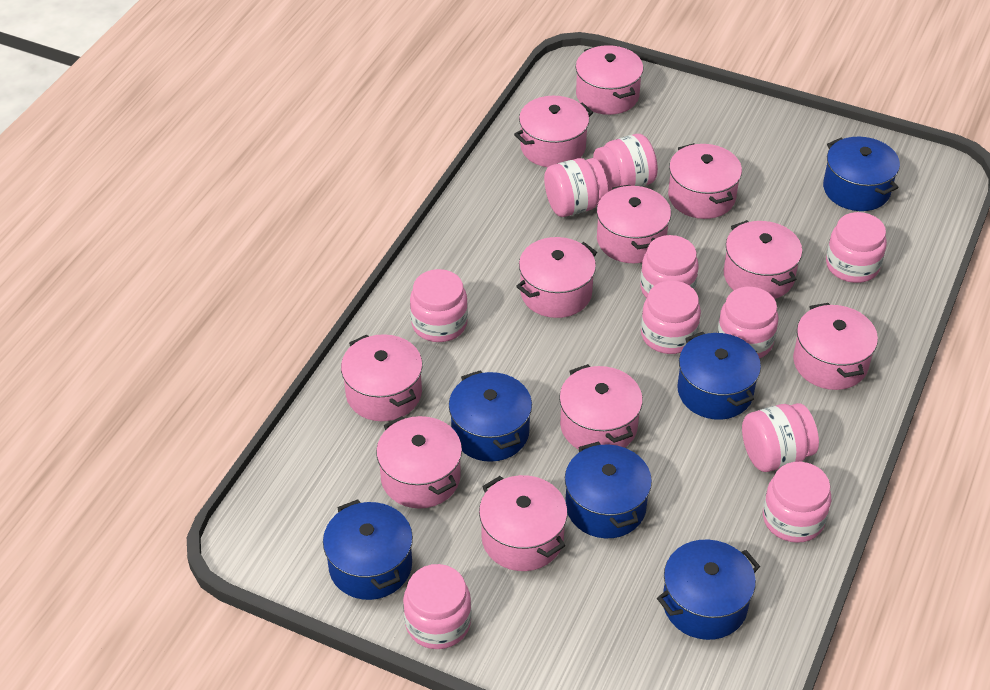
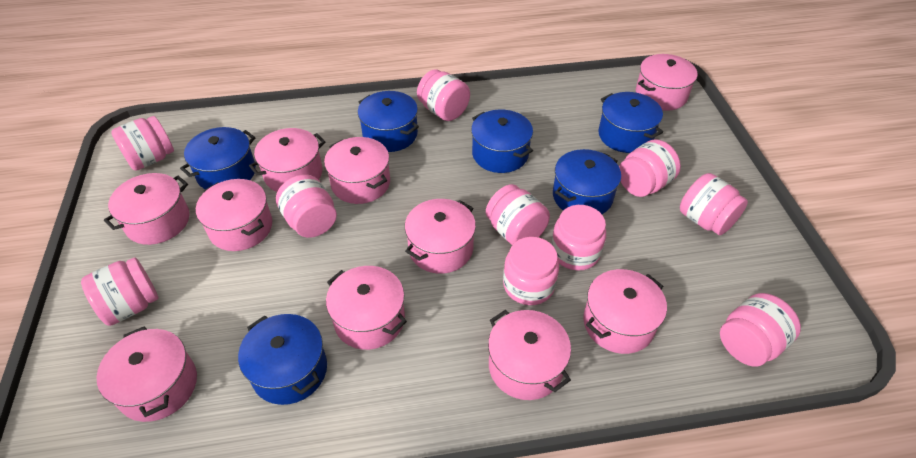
pink pot: [341,334,423,421] [376,416,462,509] [479,475,567,571] [514,96,593,167] [516,237,597,318] [559,364,643,451] [576,45,643,115] [597,185,671,263] [668,143,742,219] [724,220,802,299] [793,303,878,390] = 11 -> [96,326,197,422] [104,173,190,245] [196,179,272,251] [249,128,326,192] [324,137,390,204] [326,266,407,350] [405,199,476,274] [488,310,571,400] [583,269,667,354] [636,54,698,111] = 10

